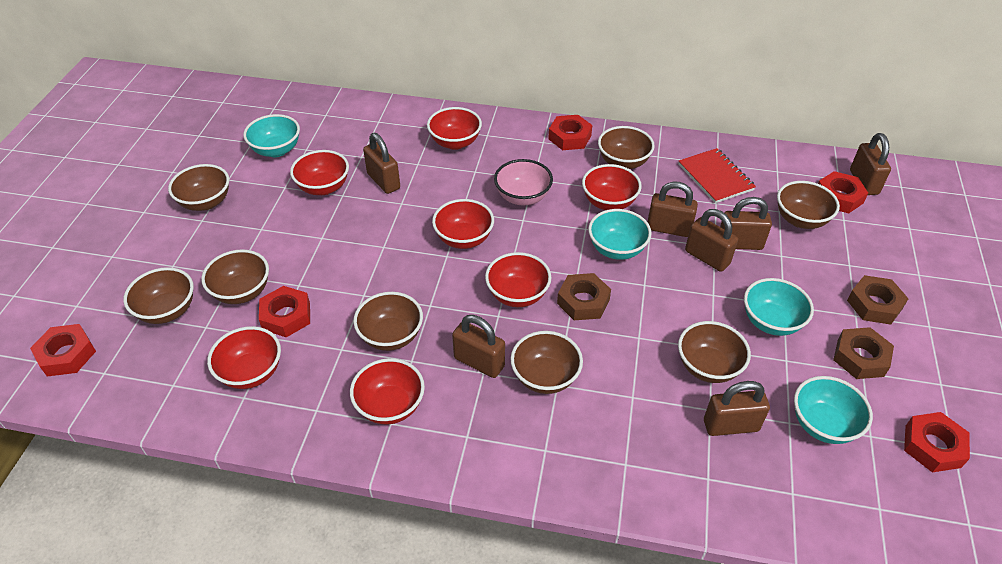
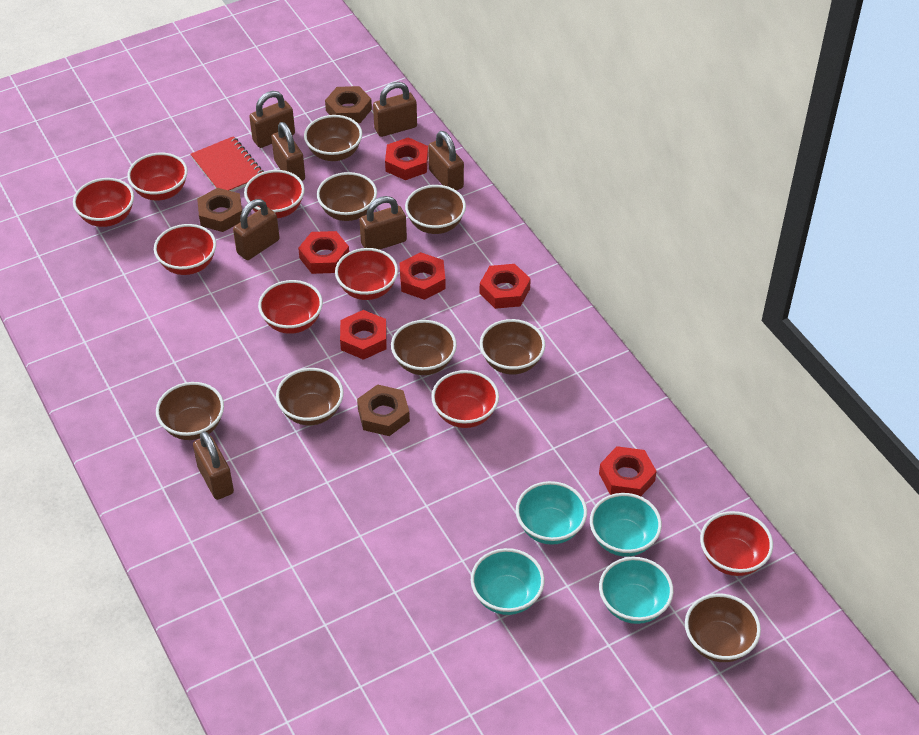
pink bowl: [494,159,553,206] = 1 -> none = 0
red bowl: [207,326,281,389] [290,150,349,195] [350,358,425,424] [427,107,482,150] [432,199,494,249] [485,252,551,307] [582,164,642,210] = 7 -> [73,178,134,227] [127,153,188,201] [154,224,216,275] [244,170,305,218] [258,280,323,334] [335,248,398,300] [431,370,499,428] [700,511,773,576] = 8
red nut: [30,324,96,377] [259,286,310,337] [548,115,592,150] [818,171,868,213] [904,412,970,473] = 5 -> [298,231,349,274] [340,310,387,360] [385,137,428,180] [400,252,445,300] [480,264,531,309] [599,446,657,496] = 6

